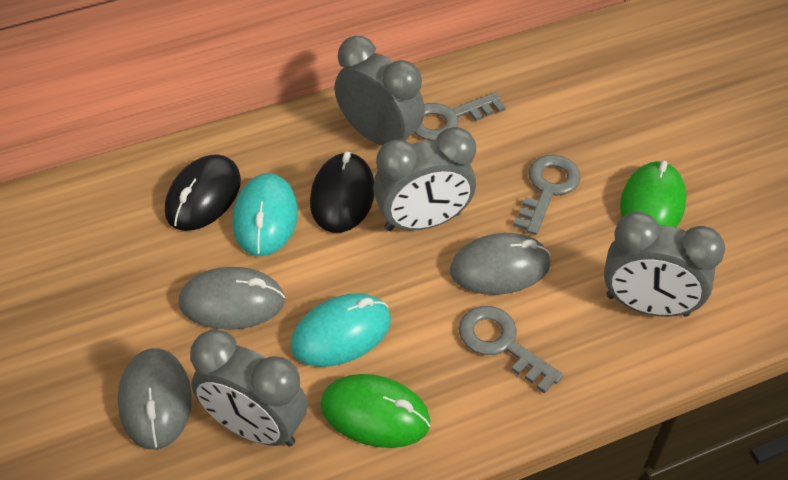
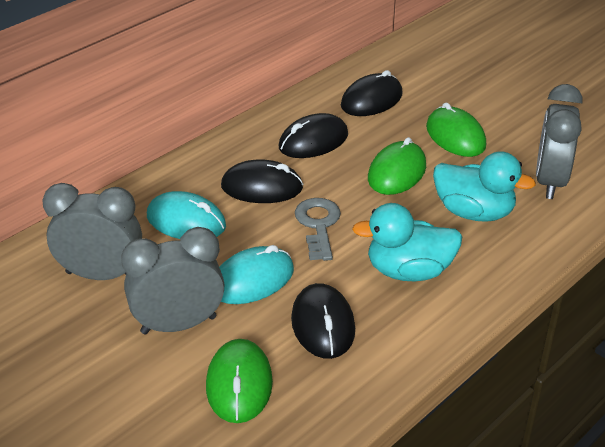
black mouse: [165,154,241,231] [310,152,374,233] = 2 -> [221,159,303,203] [279,113,348,158] [291,283,355,359] [341,70,403,116] = 4
green mouse: [321,374,431,448] [620,160,686,228] = 2 -> [206,339,273,423] [368,137,426,195] [426,102,486,157] = 3
grey clock: [190,329,308,447] [334,36,425,146] [373,127,476,231] [604,212,725,317] = 4 -> [42,183,142,280] [121,227,225,334] [536,84,583,199] = 3
grey key: [414,92,506,140] [459,306,563,394] [513,155,581,235] = 3 -> [295,198,341,261] = 1
grey mouse: [118,348,192,450] [179,267,285,330] [450,233,551,295] = 3 -> none = 0
turquoise duck: none = 0 -> [352,203,462,282] [433,151,536,222] = 2

